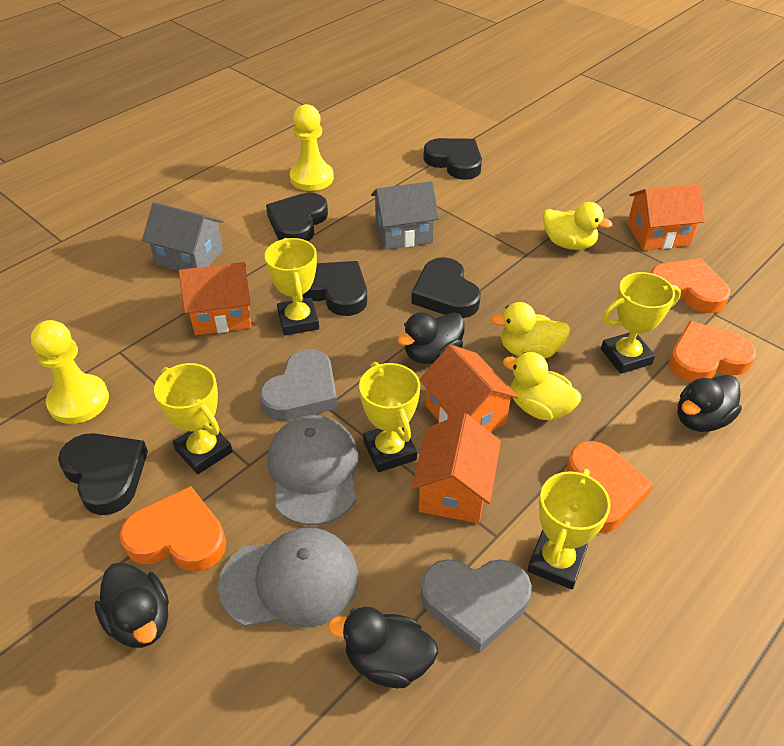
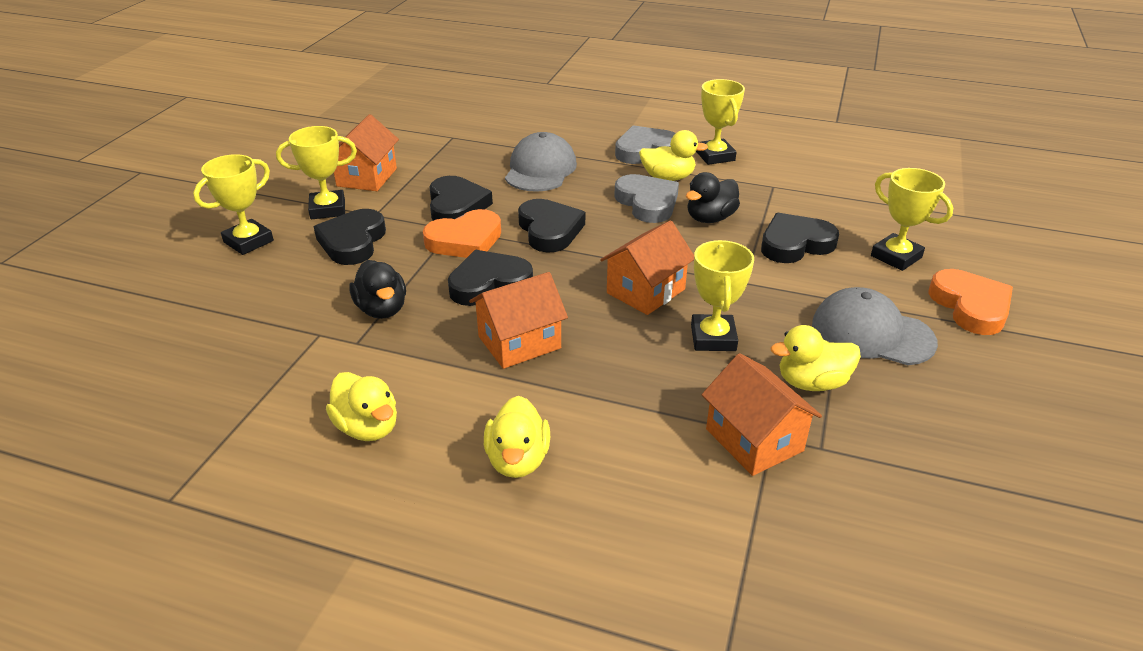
black duck: [94,562,169,648] [328,607,438,688] [397,312,465,364] [678,375,742,432] = 4 -> [349,260,406,319] [686,172,740,223] = 2
grey house: [142,202,224,271] [371,181,439,250] = 2 -> none = 0
orange heart: [120,486,226,572] [566,441,653,533] [651,258,730,313] [669,321,756,383] = 4 -> [423,209,501,258] [928,269,1013,335] = 2
yellow duck: [491,302,571,358] [503,352,581,420] [543,202,612,250] = 3 -> [326,372,397,441] [484,396,550,478] [639,130,708,181] [771,325,861,391] = 4
yellow pawn: [31,320,109,424] [290,104,334,191] = 2 -> none = 0

